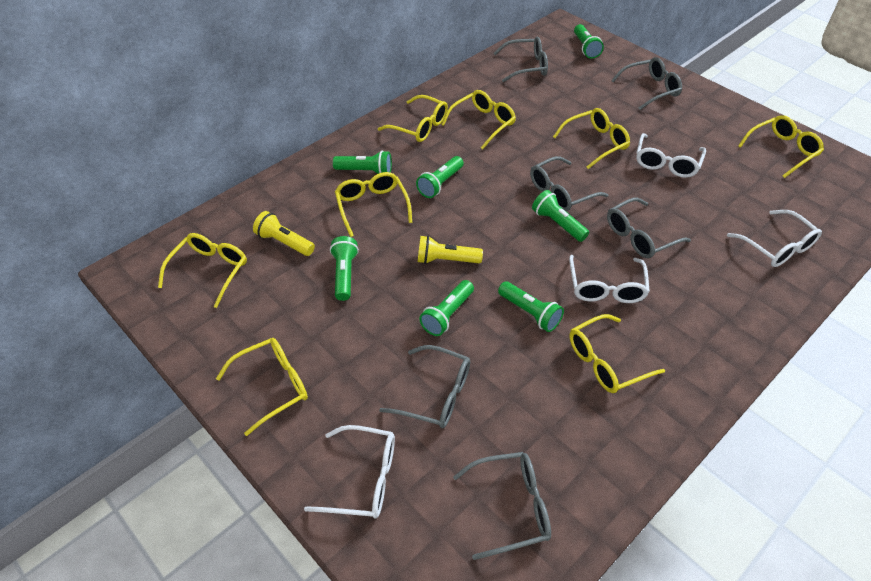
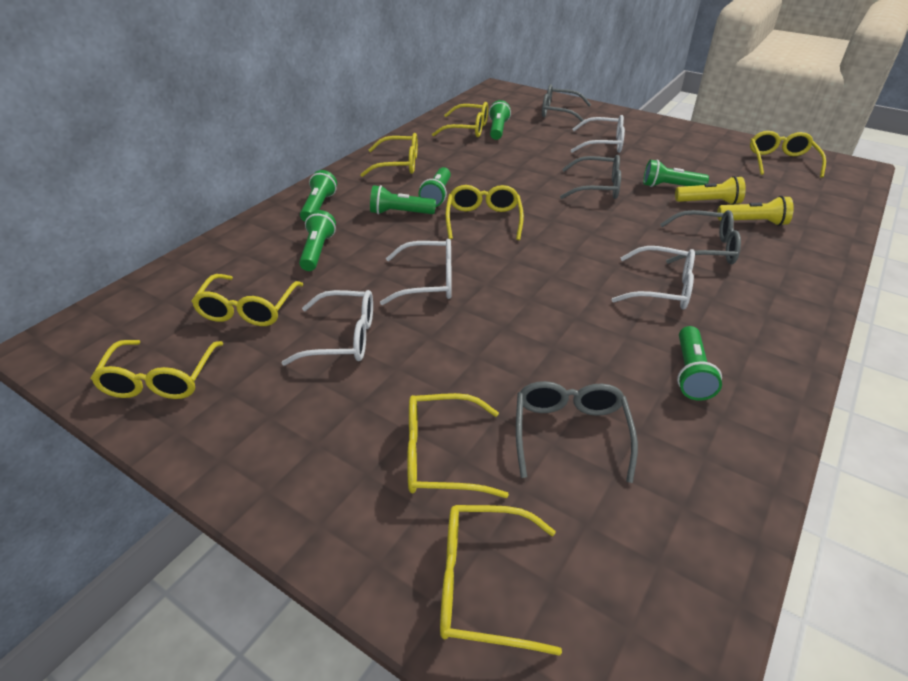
grey glasses: [379,345,470,428] [453,452,551,560] [494,37,548,82] [530,156,609,211] [607,198,691,258] [611,57,682,110] = 6 -> [516,381,638,483] [542,84,591,125] [560,155,621,199] [660,210,741,264] = 4

